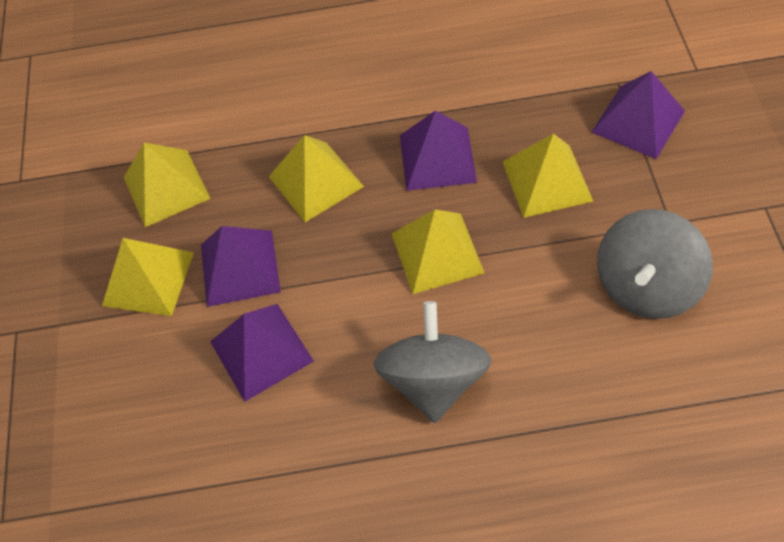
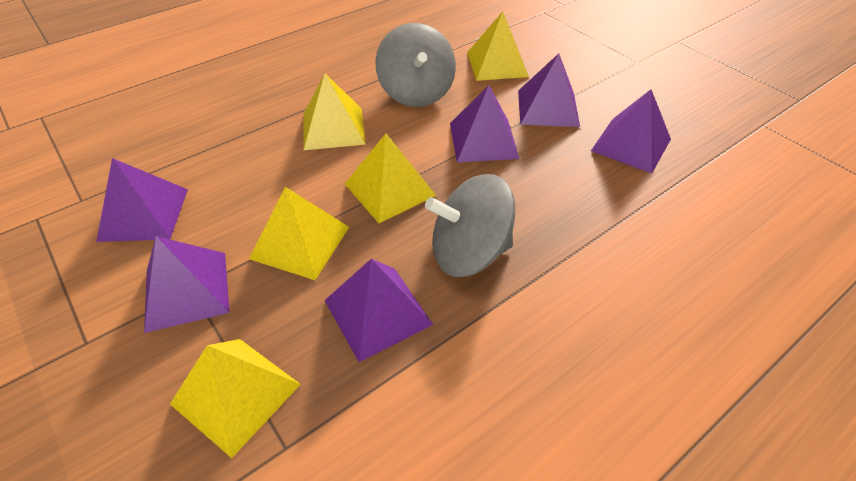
purple pyramid: [201,226,281,307] [210,304,314,402] [400,111,477,191] [592,71,685,159] = 4 -> [96,158,188,242] [144,236,230,333] [324,259,433,362] [450,85,520,162] [518,53,580,127] [591,89,671,173] = 6

